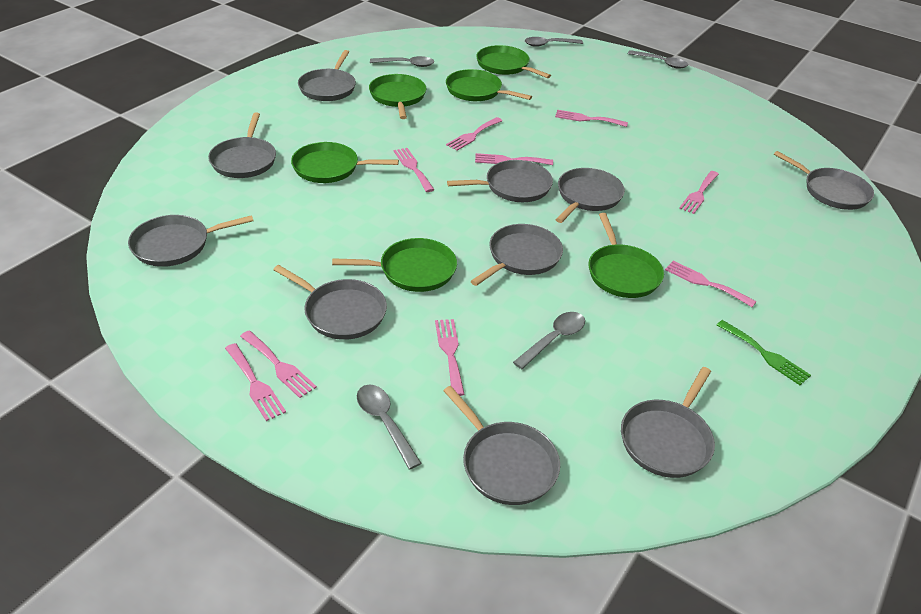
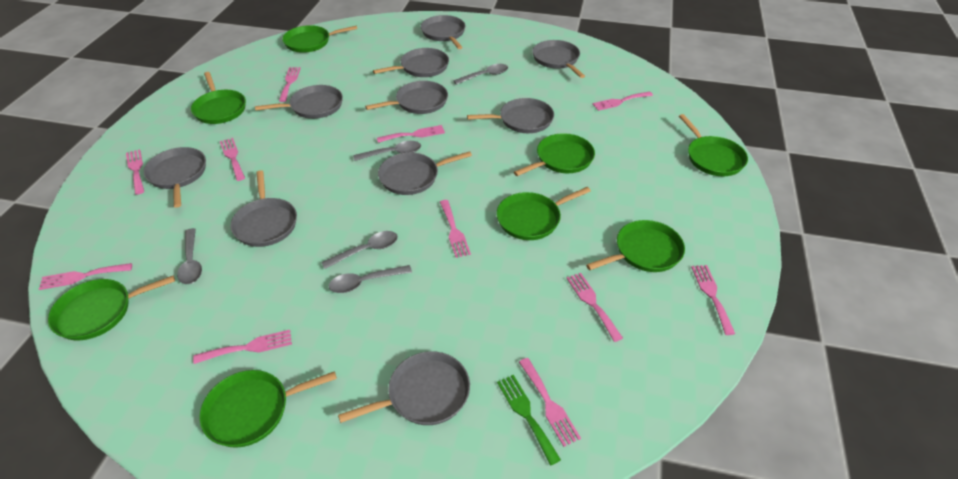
green pan: [291,142,399,183] [332,238,457,292] [369,74,426,119] [446,69,532,101] [476,45,551,78] [589,213,664,298] = 6 -> [48,276,175,340] [191,72,246,124] [199,370,337,448] [282,25,357,53] [496,187,591,240] [514,133,595,176] [586,220,685,272] [679,114,748,176] = 8
pink fork: [225,343,286,421] [240,330,317,398] [394,148,434,192] [435,319,465,396] [446,117,502,151] [475,153,553,165] [555,110,628,127] [665,261,757,307] [679,171,719,214] = 9 -> [39,263,132,290] [126,149,144,195] [193,330,292,364] [220,138,245,181] [279,67,301,102] [377,125,445,143] [440,200,471,258] [519,358,581,447] [567,273,623,342] [593,91,653,111] [691,265,735,335] = 11

